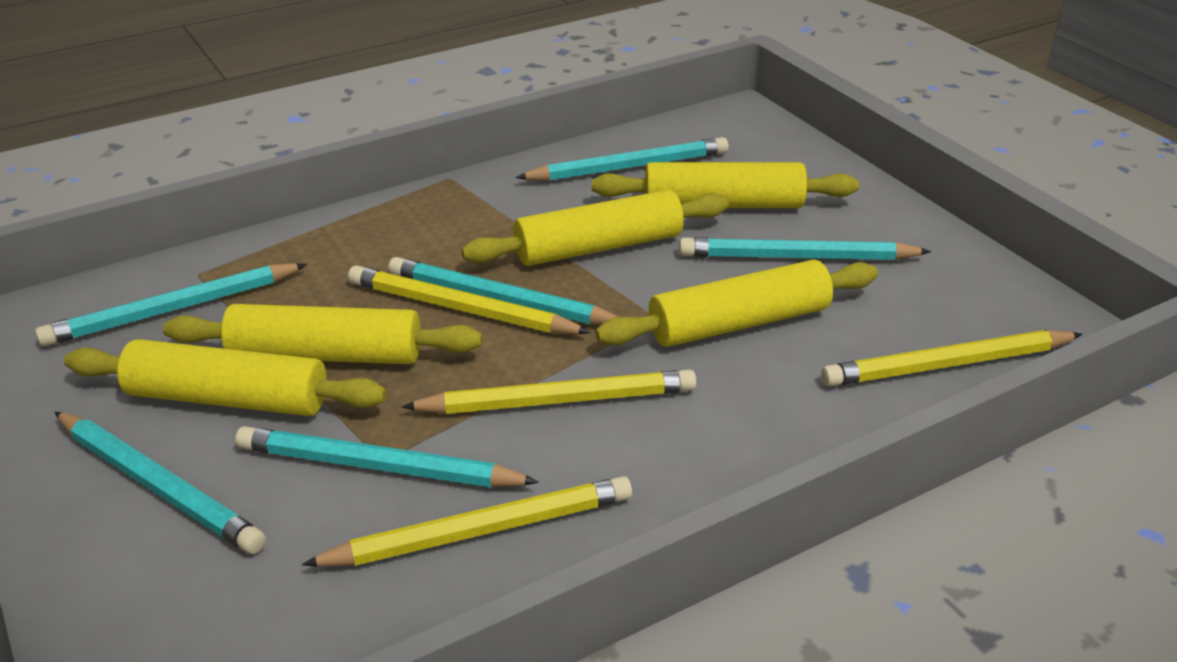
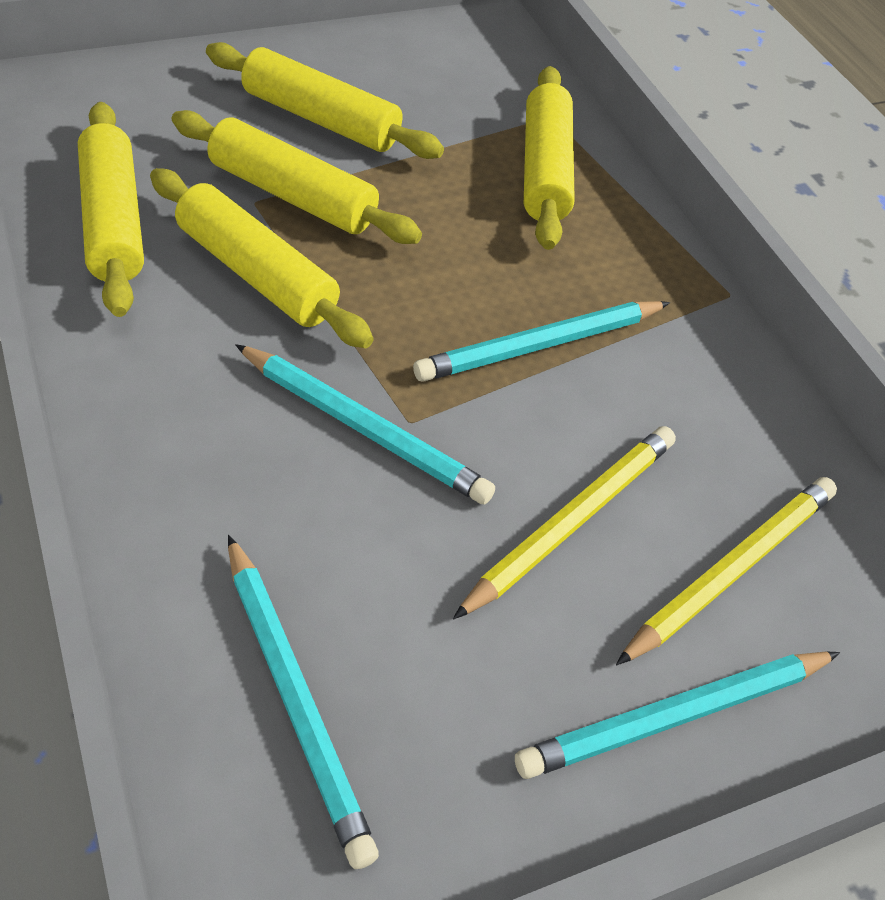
turquoise pencil: [35,263,307,347] [54,412,266,554] [235,426,539,487] [388,257,619,325] [516,137,729,181] [679,237,931,260] = 6 -> [228,535,379,869] [235,344,495,504] [413,301,670,382] [515,651,840,779] = 4
yellow pencil: [302,476,632,567] [348,265,591,334] [402,370,697,414] [822,330,1083,387] = 4 -> [453,426,676,620] [616,477,837,665] = 2

